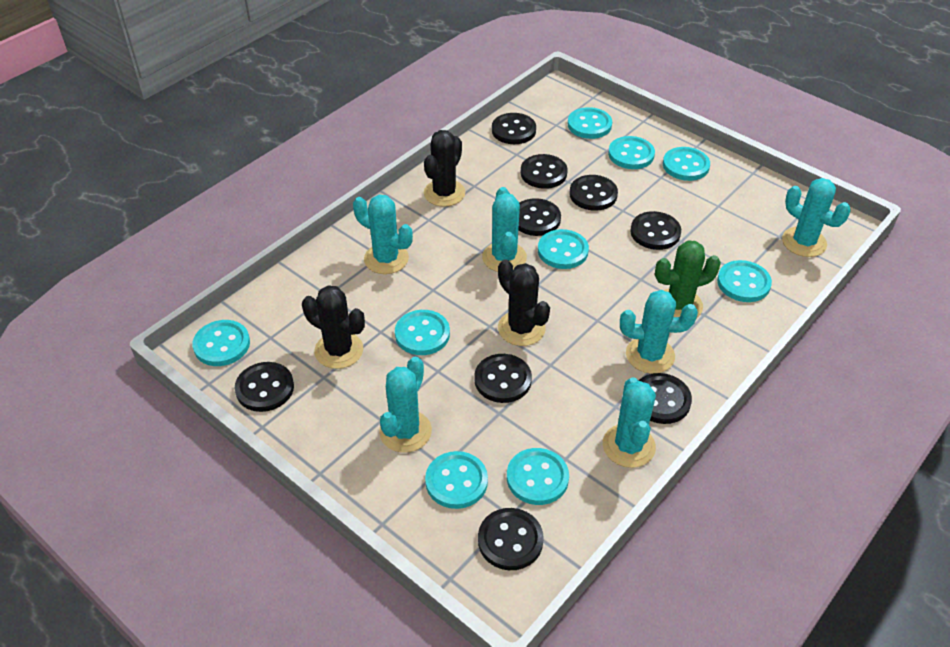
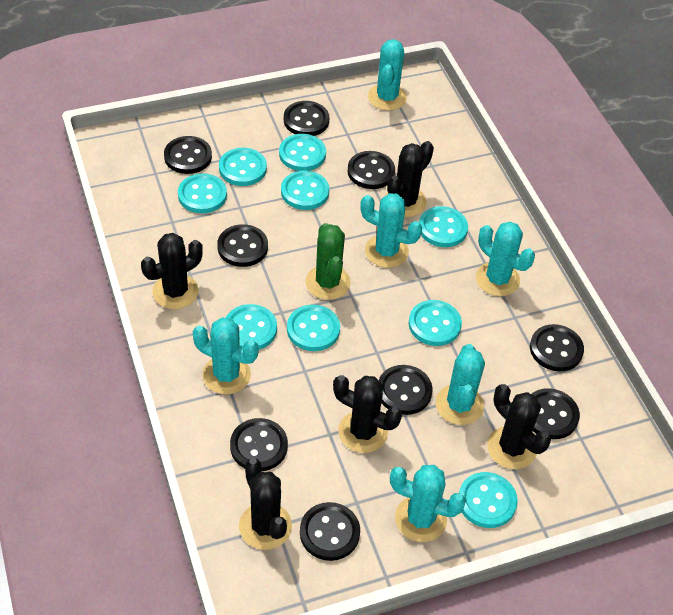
black cactus: [302,285,365,369] [424,130,465,207] [498,259,550,346] = 3 -> [141,233,203,309] [239,458,292,550] [333,375,402,453] [386,141,434,217] [487,384,551,469] = 5

